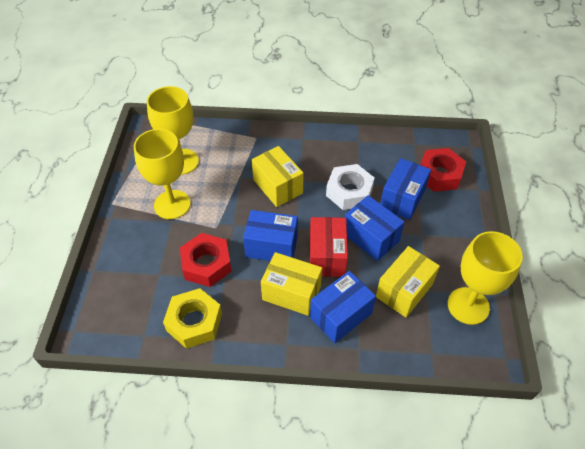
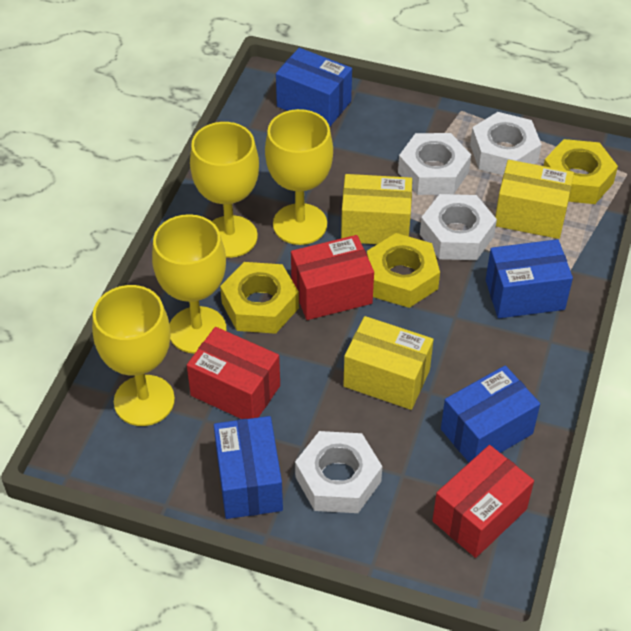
red box: [310,217,348,277] = 1 -> [187,327,280,419] [291,235,374,320] [432,445,534,558] = 3
red nut: [180,233,232,287] [420,148,466,192] = 2 -> none = 0
white nut: [326,164,375,210] = 1 -> [295,431,382,513] [398,133,471,195] [420,194,497,260] [470,112,542,175] = 4
yellow goblet: [134,129,191,219] [147,86,199,175] [448,231,523,325] = 3 -> [92,285,175,426] [152,214,226,354] [190,122,259,258] [265,109,333,245] = 4
yellow nut: [163,288,222,349] = 1 -> [220,262,299,334] [367,233,440,308] [544,139,618,204] = 3

